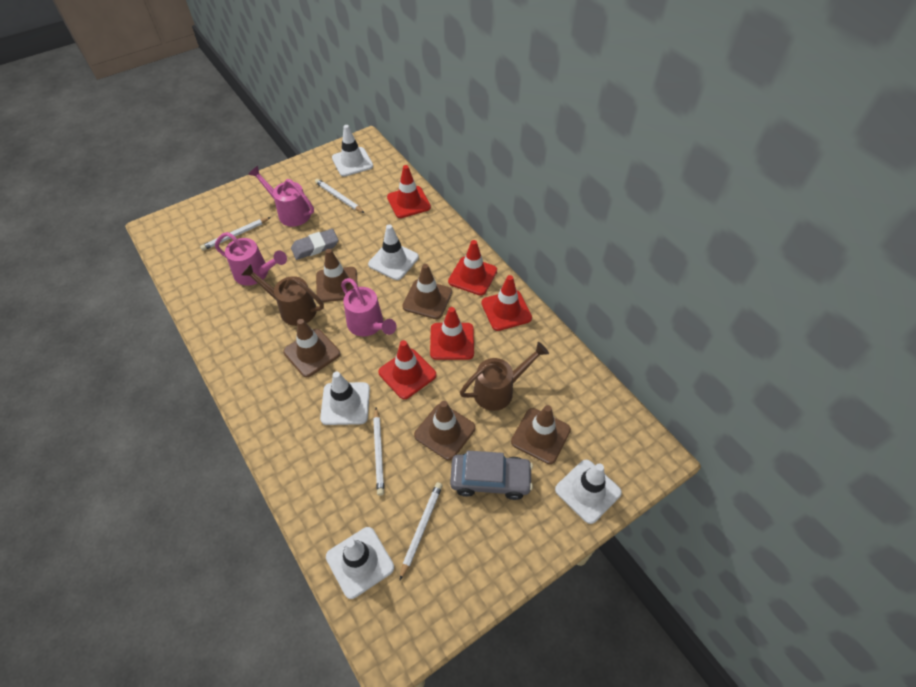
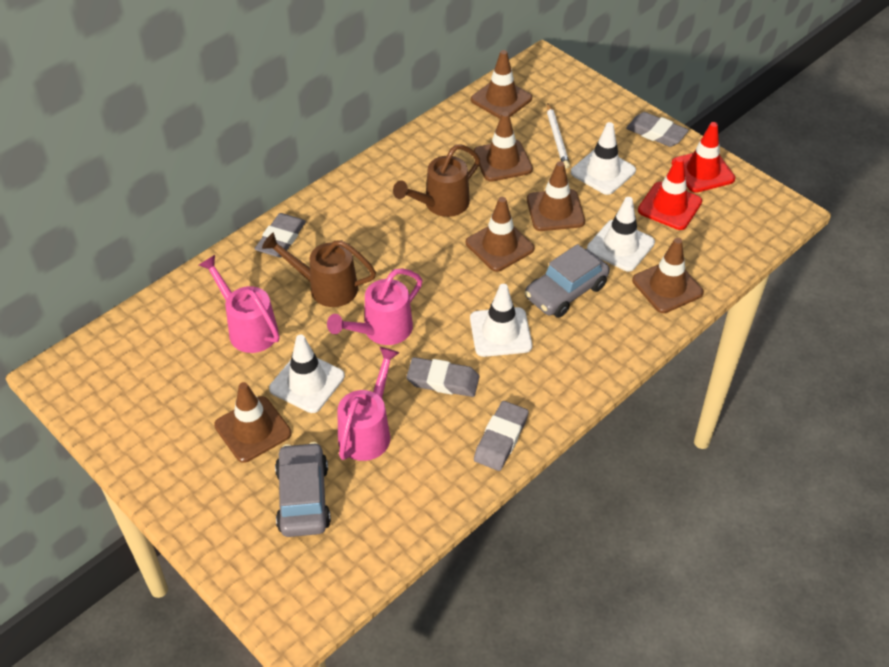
brown traffic cone: [283,319,340,377] [316,249,358,302] [402,264,452,319] [414,401,475,460] [511,405,571,464] = 5 -> [214,382,292,463] [466,197,535,272] [471,50,532,119] [474,112,533,182] [527,161,585,231] [632,238,704,313] = 6
grey car: [450,451,533,500] = 1 -> [275,442,331,537] [525,244,610,318] = 2
grey eraser: [291,229,338,260] = 1 -> [255,213,306,258] [406,357,479,397] [474,401,529,471] [626,112,689,147] = 4
red traffic cone: [378,340,436,399] [387,165,431,218] [430,307,474,360] [448,240,497,296] [481,275,532,331] = 5 -> [638,157,702,230] [671,122,735,193] = 2
white pencil: [200,217,271,251] [315,179,364,213] [373,408,384,496] [400,482,443,580] = 4 -> [547,103,570,169] = 1
white traffic cone: [320,371,370,425] [326,527,394,599] [332,125,373,176] [368,224,419,280] [555,460,622,524] = 5 -> [269,335,345,413] [470,284,532,357] [571,122,636,195] [587,197,655,271] = 4

